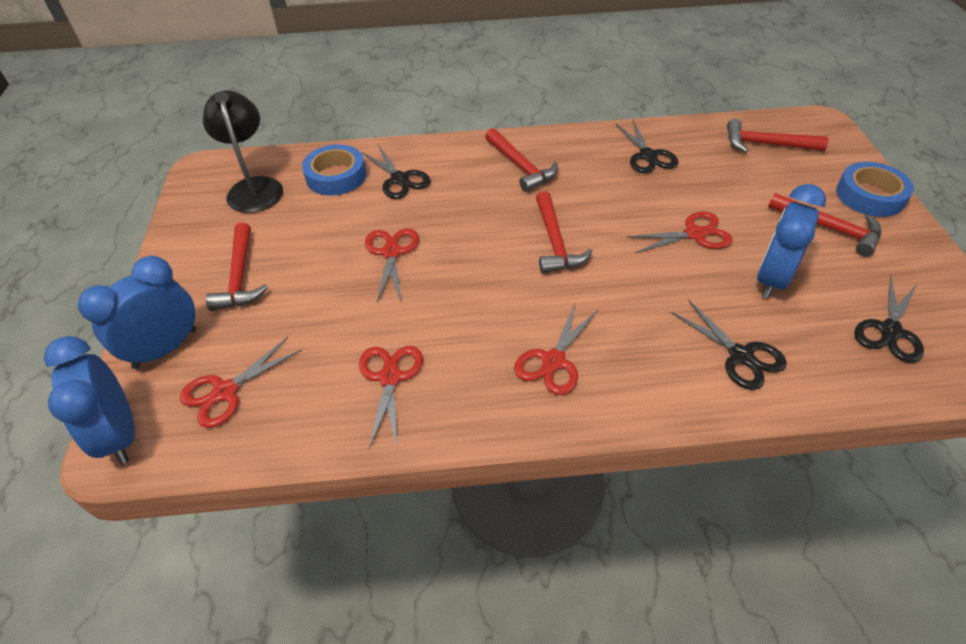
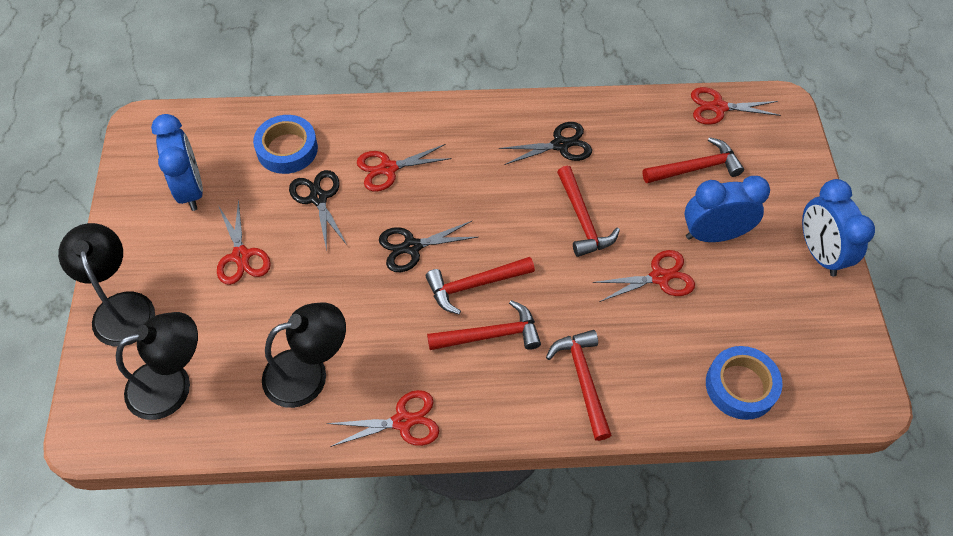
black lamp: [203,90,283,213] = 1 -> [58,223,155,346] [116,312,198,420] [262,302,346,408] = 3
black scissors: [362,145,431,199] [615,120,679,174] [671,300,787,390] [854,276,924,363] = 4 -> [289,170,347,251] [379,221,478,272] [498,122,592,165] = 3

